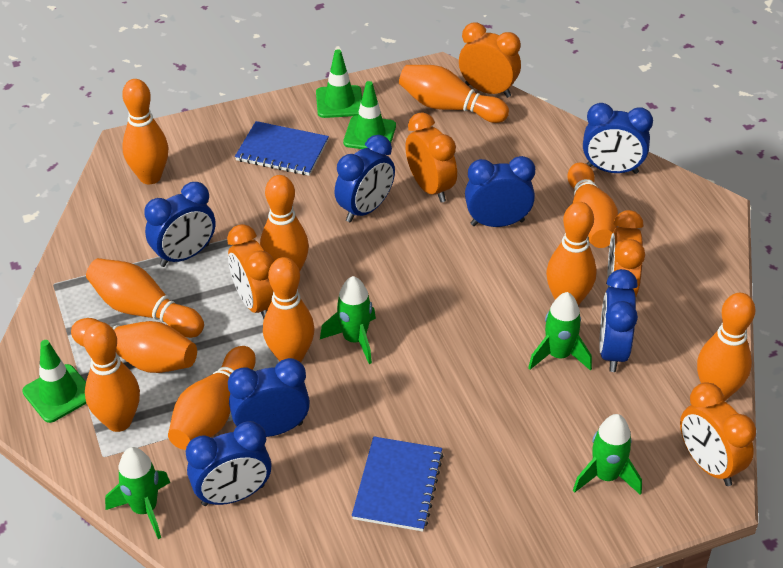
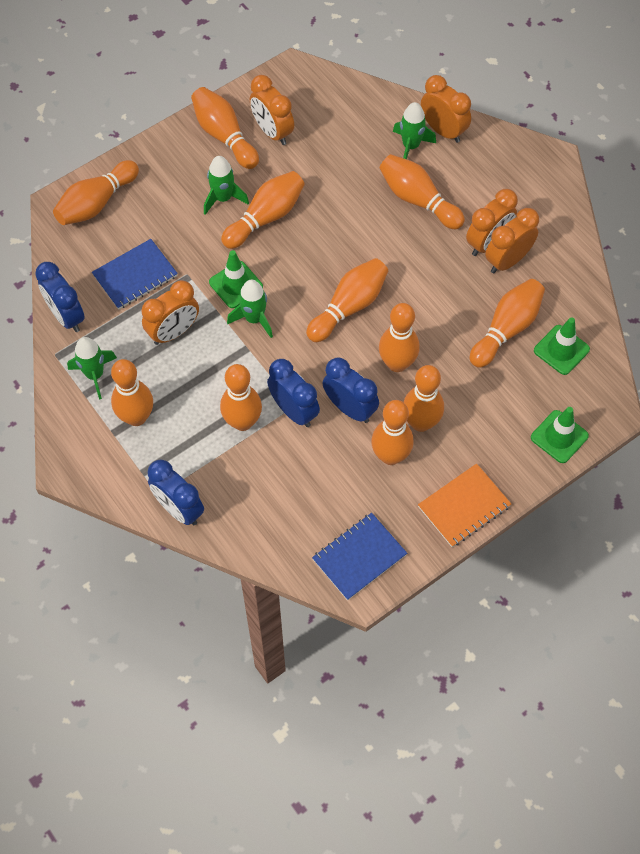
blue clock: [144,182,216,267] [186,421,272,506] [228,358,310,437] [335,135,395,223] [465,156,535,227] [583,103,653,174] [599,269,638,372] = 7 -> [35,262,85,332] [148,460,204,525] [267,359,320,427] [323,358,379,423] = 4
orange notebook: none = 0 -> [418,464,511,547] = 1

